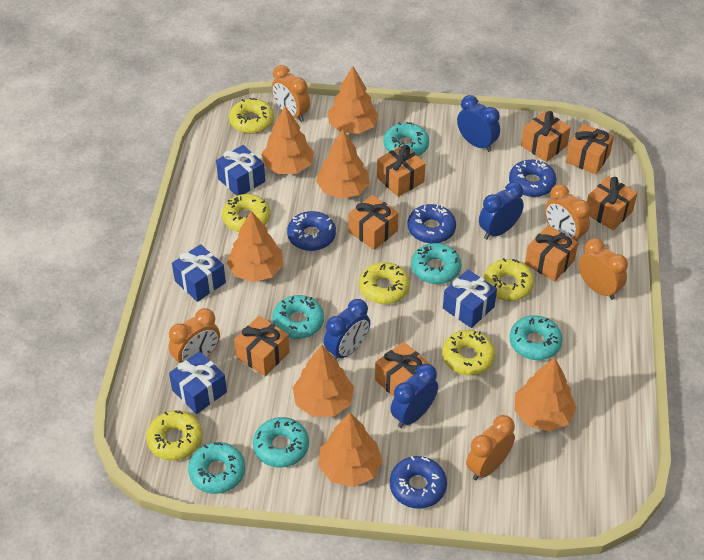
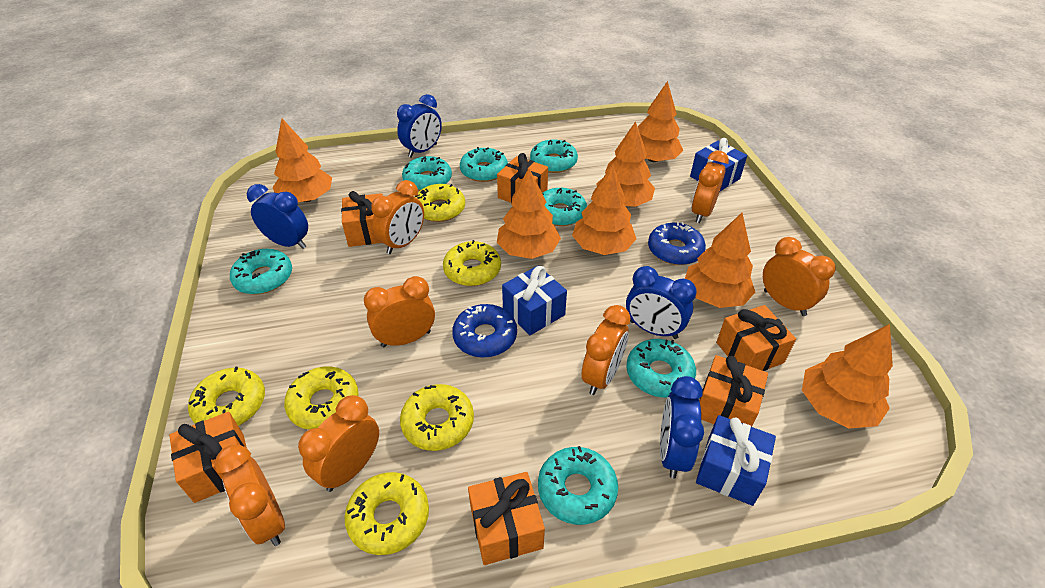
blue donut: [287,211,336,251] [390,456,447,509] [408,204,456,243] [509,160,556,197] = 4 -> [452,304,517,358] [648,222,706,265] = 2
blue gift: [169,351,227,414] [172,244,226,302] [216,145,265,196] [443,270,497,328] = 4 -> [502,266,567,335] [690,138,747,191] [696,415,776,506] = 3
orange clock: [169,308,220,363] [272,65,310,122] [466,415,515,480] [545,184,590,244] [578,238,628,300] = 5 -> [215,445,285,546] [298,395,379,492] [364,276,435,347] [371,180,424,254] [581,305,630,395] [692,151,729,223] [763,237,836,316] = 7
orange gift: [234,316,290,376] [348,195,399,250] [375,342,431,397] [377,145,425,197] [521,111,571,162] [525,225,578,281] [566,124,614,175] [587,176,637,230] = 8 -> [169,412,247,503] [341,191,383,247] [468,472,545,565] [497,153,548,203] [699,355,768,427] [716,305,796,371] = 6
turquoise donut: [188,442,245,494] [253,417,309,467] [272,295,324,339] [383,122,429,156] [411,243,461,284] [509,315,563,360] = 6 -> [230,249,292,294] [402,156,452,191] [460,147,508,182] [530,140,578,173] [538,446,618,525] [542,188,587,226] [626,339,696,398] = 7

